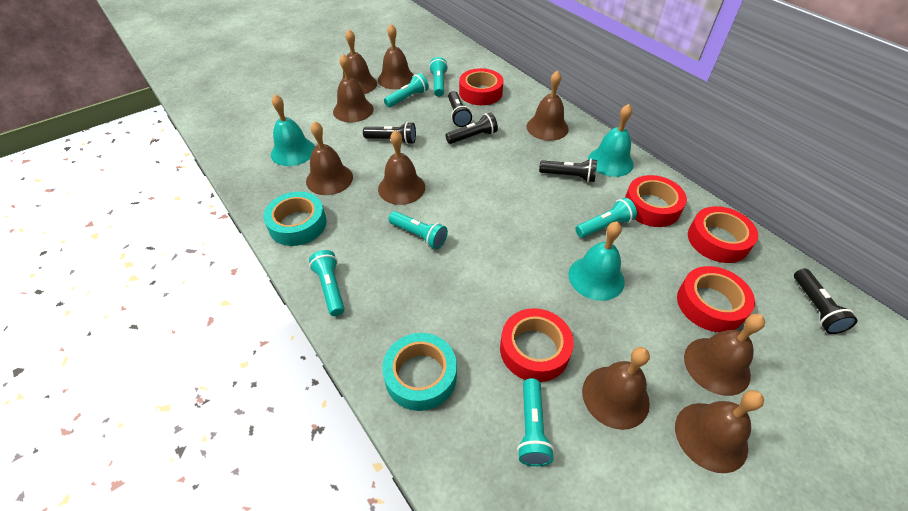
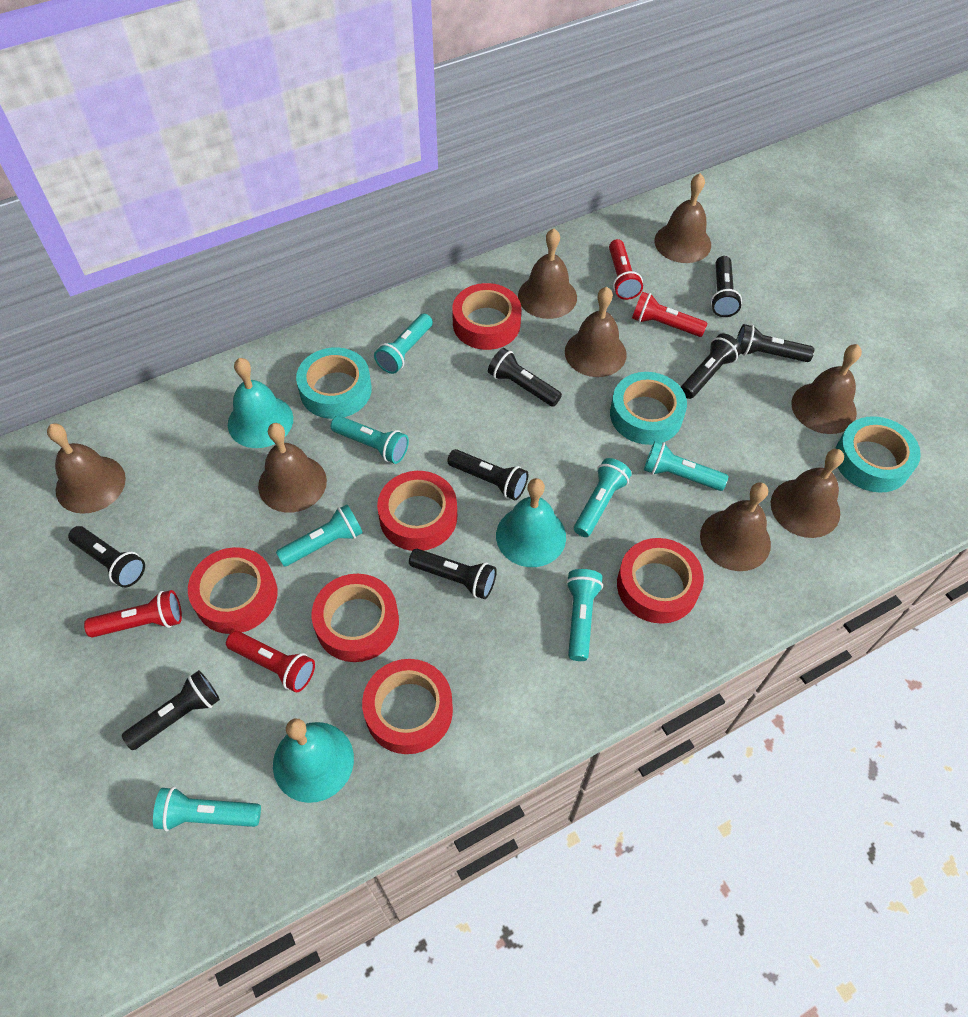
black flashlight: [363,122,416,144] [445,113,498,144] [448,91,472,127] [539,159,597,182] [794,269,858,334] = 5 -> [68,526,145,588] [122,670,220,750] [409,549,497,599] [447,449,528,500] [488,348,562,407] [681,333,741,399] [711,256,742,317] [737,324,814,362] = 8
brown bell: [306,121,353,195] [333,54,374,122] [342,29,377,94] [378,24,414,89] [378,130,425,205] [527,70,569,141] [582,347,650,430] [675,390,764,473] [684,314,765,396] = 9 -> [47,424,126,514] [258,423,327,513] [518,229,577,319] [565,287,627,377] [654,173,711,263] [700,482,771,571] [771,449,844,538] [791,344,862,434] = 8
red flashlight: none = 0 -> [84,590,182,637] [226,631,315,692] [609,239,643,300] [632,292,708,337] = 4
red tape: [459,68,504,105] [500,308,574,382] [625,175,687,227] [677,266,755,332] [688,206,758,263] = 5 -> [188,547,278,634] [312,574,399,662] [362,659,453,754] [377,471,457,551] [452,283,521,350] [617,538,704,624] = 6
turquoise flashlight: [309,250,345,316] [384,73,429,107] [388,211,448,249] [429,57,448,97] [517,378,554,466] [575,198,637,238] = 6 -> [153,787,261,831] [276,504,363,567] [331,416,409,464] [374,313,433,374] [566,569,603,661] [574,458,632,537] [644,441,728,491] = 7
turquoise tape: [263,192,327,246] [382,333,457,411] = 2 -> [296,347,372,419] [610,372,687,445] [835,416,921,493] = 3

